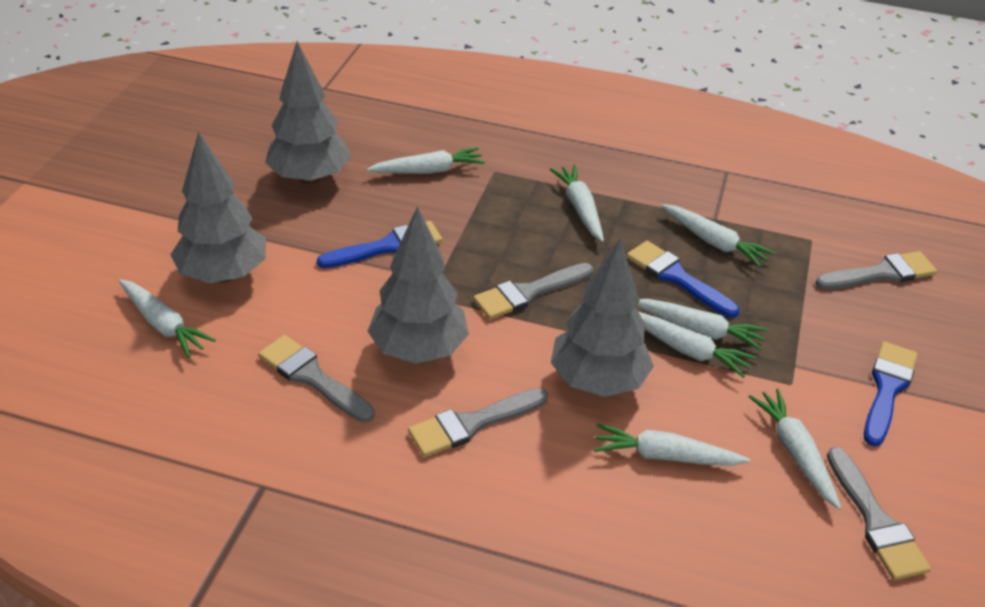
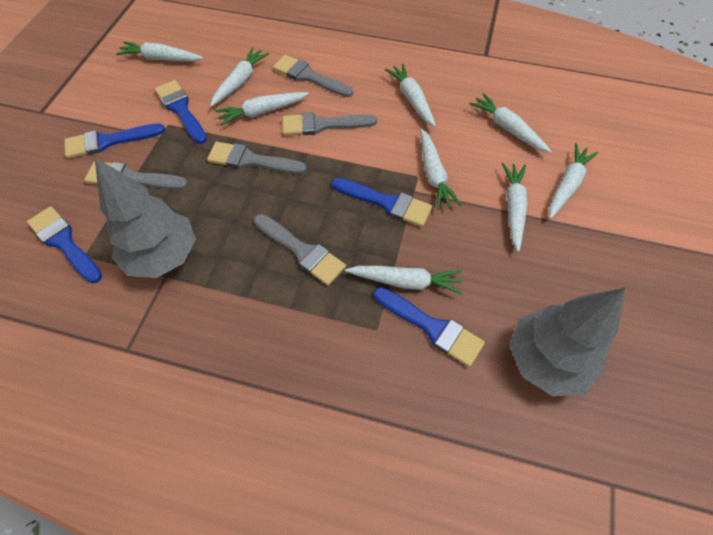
blue brush: [317,221,443,268] [627,241,739,318] [864,342,917,447] = 3 -> [27,206,102,283] [64,123,165,158] [155,80,207,144] [332,178,433,227] [374,287,485,367] = 5
grey tree: [170,132,266,283] [265,41,351,184] [368,206,469,364] [551,238,654,397] = 4 -> [95,157,196,278] [509,288,625,396] = 2
white carrot: [119,279,216,358] [367,147,485,174] [550,165,604,242] [594,424,750,466] [637,299,768,351] [639,312,756,378] [661,204,775,268] [748,389,841,510] = 8 -> [116,41,203,61] [210,47,269,107] [215,92,309,126] [345,266,463,295] [385,63,436,127] [421,129,461,210] [469,93,552,153] [502,163,528,252] [549,143,598,219] = 9

